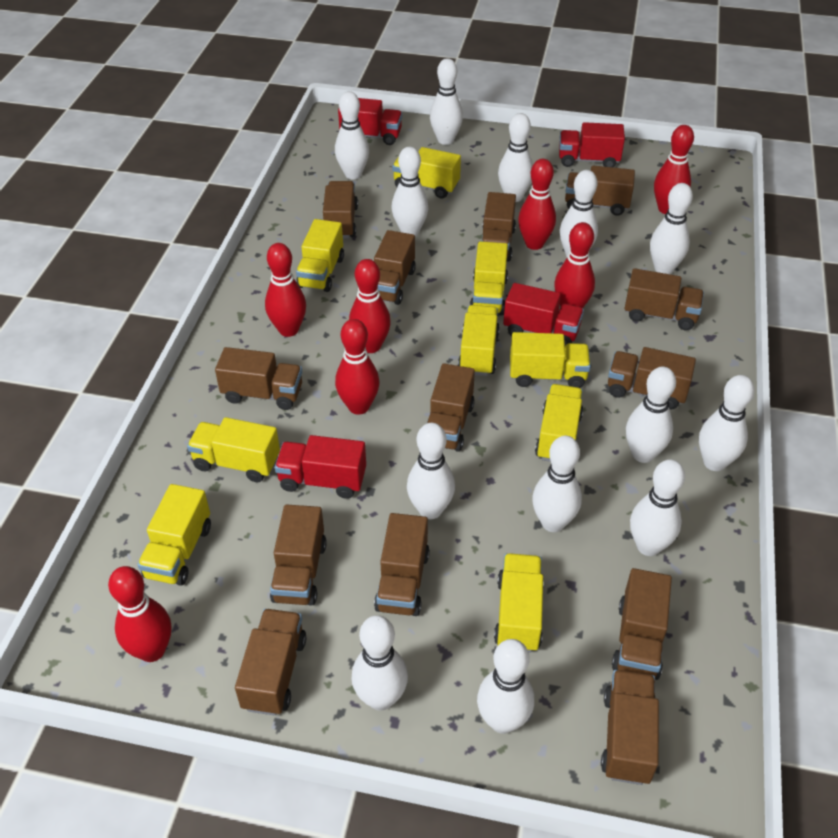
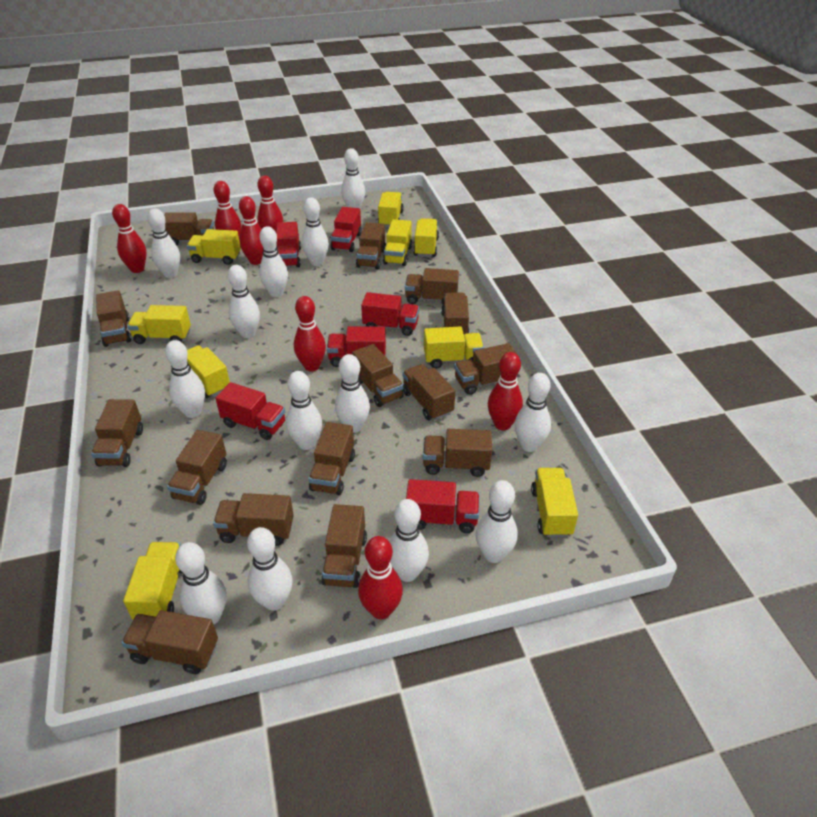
brown truck: [215,347,302,410] [235,609,306,716] [270,504,327,606] [323,181,358,239] [374,230,416,305] [374,513,430,616] [427,363,475,452] [482,192,516,262] [565,166,635,216] [601,670,659,785] [608,347,696,410] [612,568,672,680] [624,268,704,330] = 13 -> [91,399,143,467] [96,290,131,347] [122,610,218,674] [164,212,214,246] [167,430,227,505] [213,493,294,546] [309,422,355,495] [321,504,367,588] [352,344,404,407] [356,222,386,269] [402,364,455,420] [405,268,459,305] [423,429,492,477] [441,292,470,334] [454,343,518,395] = 15
red truck: [275,435,366,499] [338,98,402,145] [503,283,584,345] [559,122,625,167] = 4 -> [216,382,285,440] [276,222,301,267] [327,326,386,367] [331,207,362,252] [361,292,419,336] [406,479,480,533] = 6

